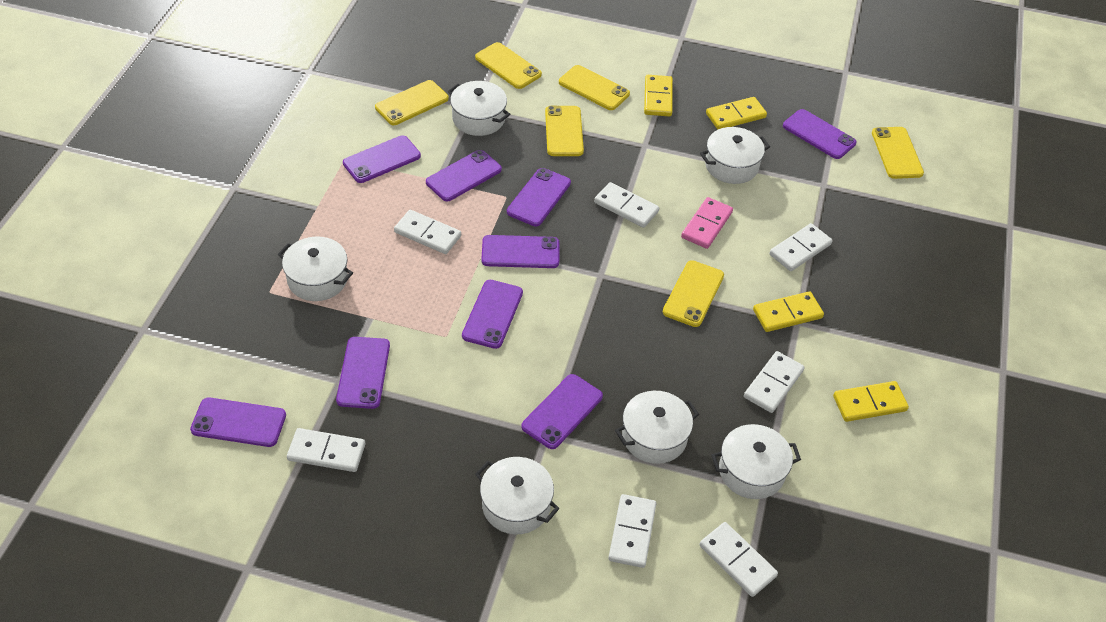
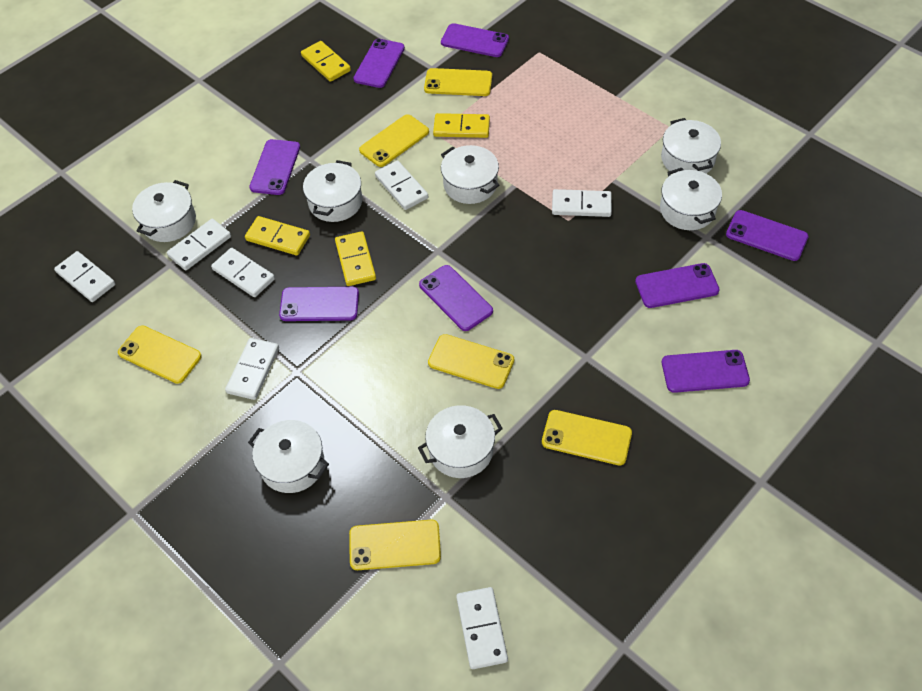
pink domino: [681,197,733,249] = 1 -> none = 0
purple phone: [190,397,286,447] [336,337,390,409] [343,135,421,183] [426,150,502,201] [462,280,523,349] [481,235,559,268] [507,168,571,226] [521,374,603,449] [783,109,857,159] = 9 -> [249,139,300,195] [279,287,359,321] [353,38,405,88] [419,265,493,331] [441,23,509,57] [635,263,720,308] [662,350,750,393] [726,210,808,261] = 8
white pot: [278,237,353,301] [448,81,510,136] [475,457,560,534] [615,391,699,464] [700,127,770,184] [711,424,801,499] = 6 -> [132,180,196,242] [248,420,329,493] [303,160,362,222] [418,405,503,478] [441,145,500,204] [660,168,722,230] [661,118,721,174] = 7

